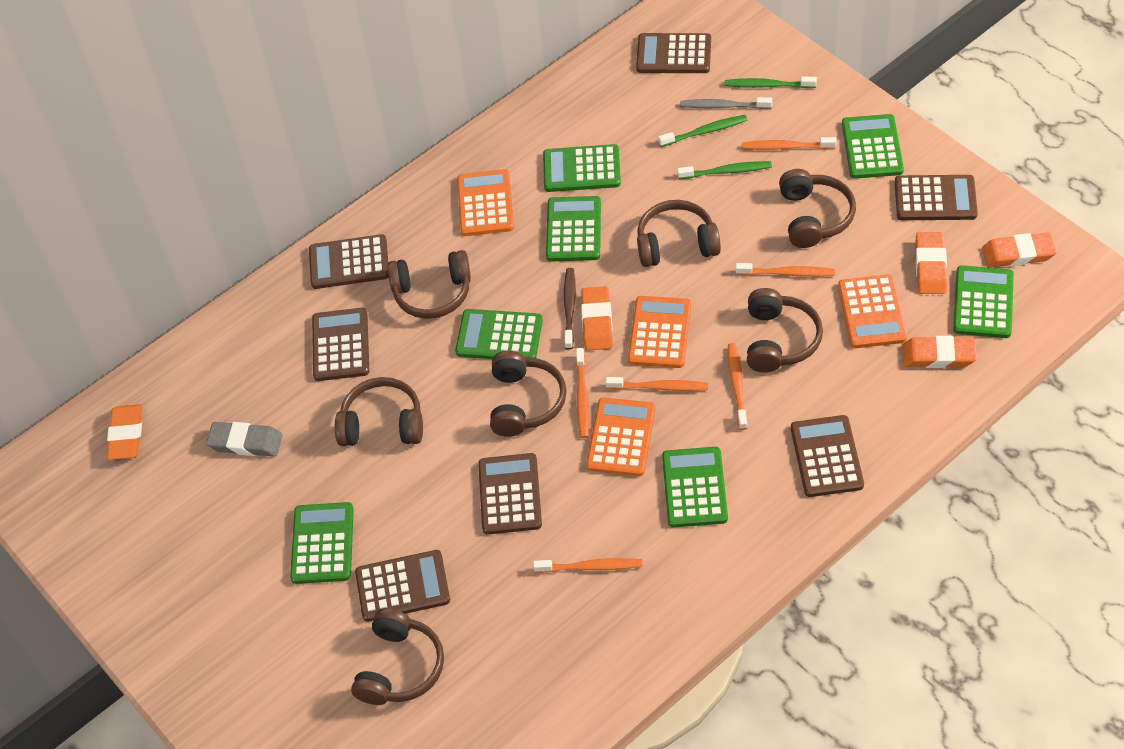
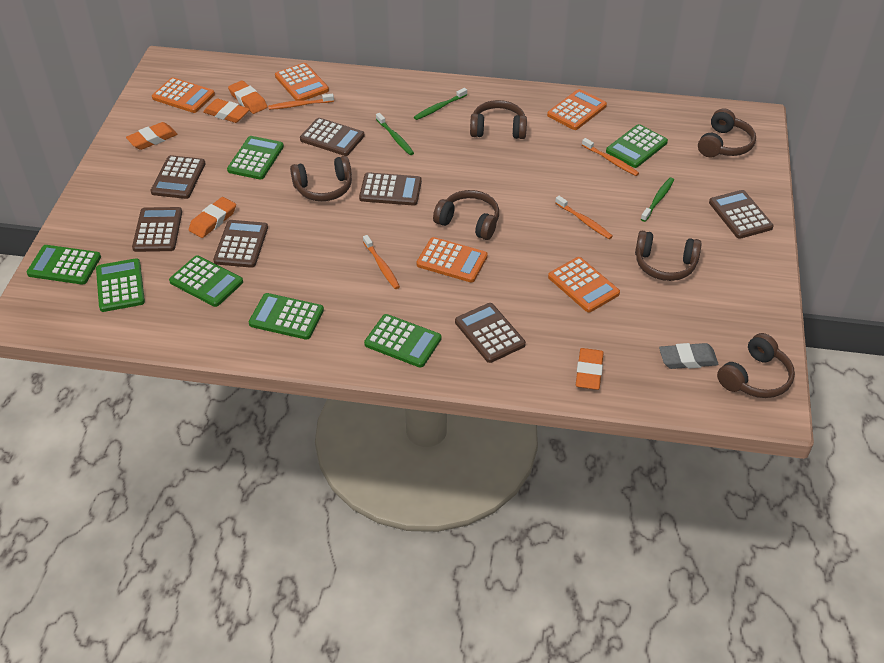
brown headphones: [335,377,423,446] [351,608,444,705] [388,250,471,319] [490,351,567,437] [637,200,721,267] [747,288,823,373] [779,169,856,248] = 7 -> [290,156,352,201] [433,190,499,240] [470,100,527,139] [635,231,702,281] [698,108,756,157] [717,333,795,398] = 6
brown toothbrush: [564,268,576,350] = 1 -> none = 0
grey toothbrush: [680,97,772,109] = 1 -> none = 0
orange calculator: [457,169,514,236] [586,397,655,477] [628,296,691,368] [838,275,907,348] = 4 -> [152,77,215,113] [275,63,329,101] [417,237,488,282] [547,89,607,130] [548,257,620,312] = 5
orange toothbrush: [533,558,642,573] [576,348,589,438] [606,377,708,391] [728,343,748,430] [736,263,835,277] [742,137,836,150] = 6 -> [268,94,334,110] [363,235,400,289] [555,196,613,239] [582,138,639,176] = 4

